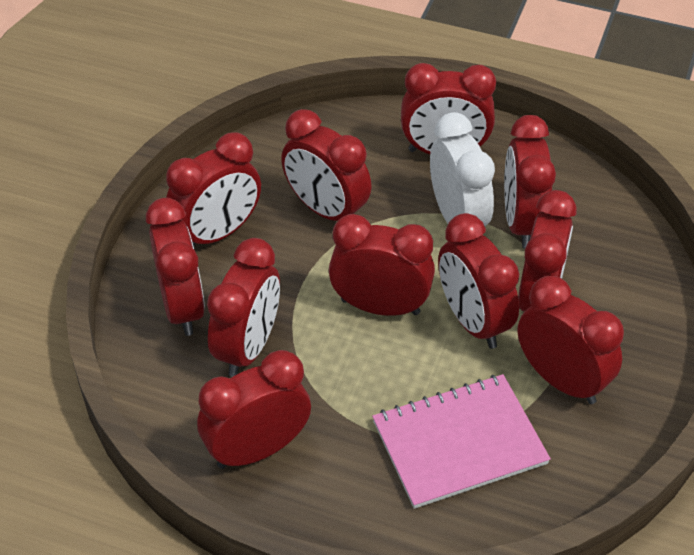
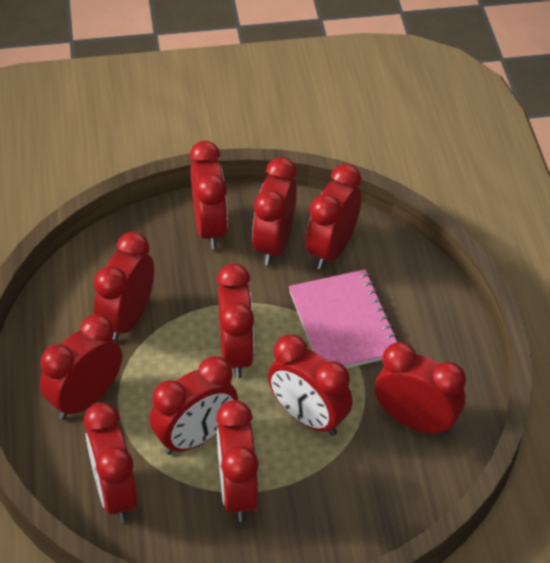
white clock: [430,112,495,226] = 1 -> none = 0

